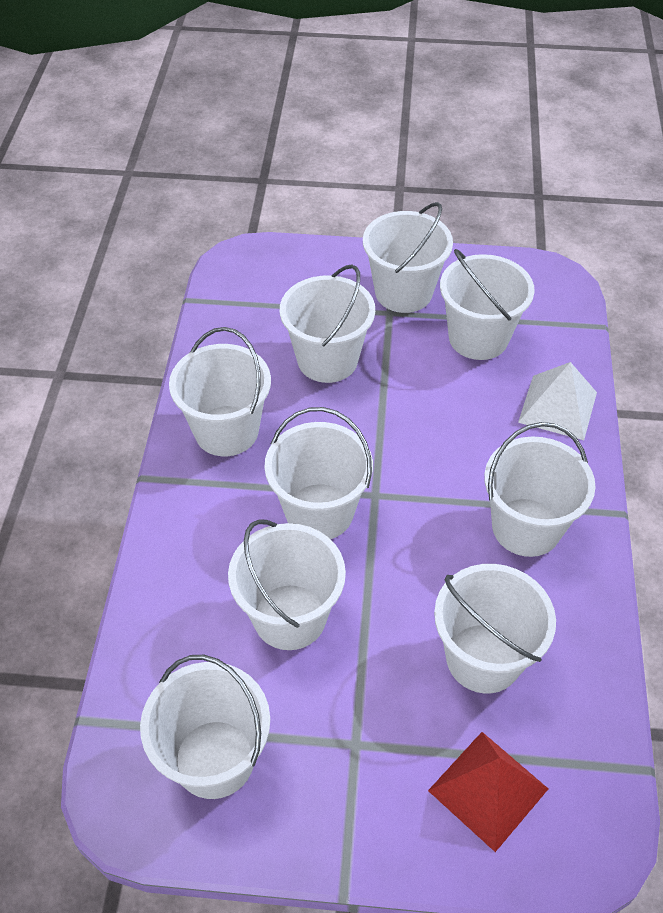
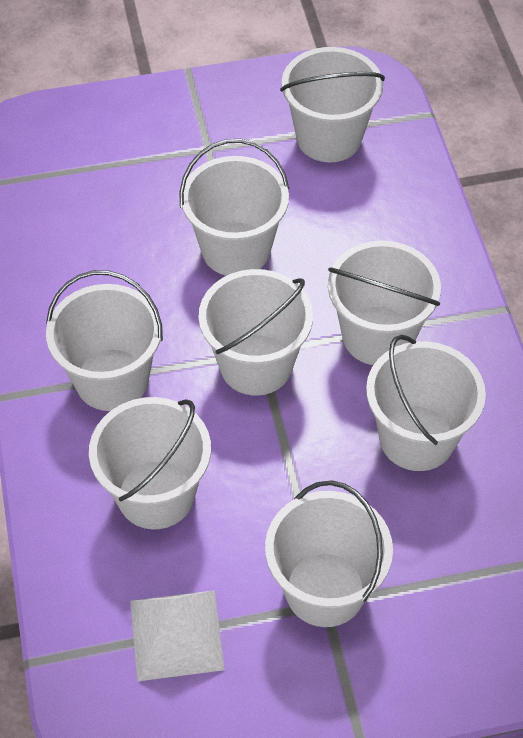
red pyramid: [428,732,548,852] = 1 -> none = 0
white bucket: [140,655,270,799] [169,327,271,456] [228,519,346,650] [264,407,373,539] [280,264,375,383] [363,202,453,313] [434,564,556,693] [440,249,534,360] [484,422,595,557] = 9 -> [46,270,163,411] [89,397,211,529] [179,139,289,276] [198,269,313,396] [265,480,393,627] [280,47,385,162] [328,241,441,365] [366,335,486,471] = 8

